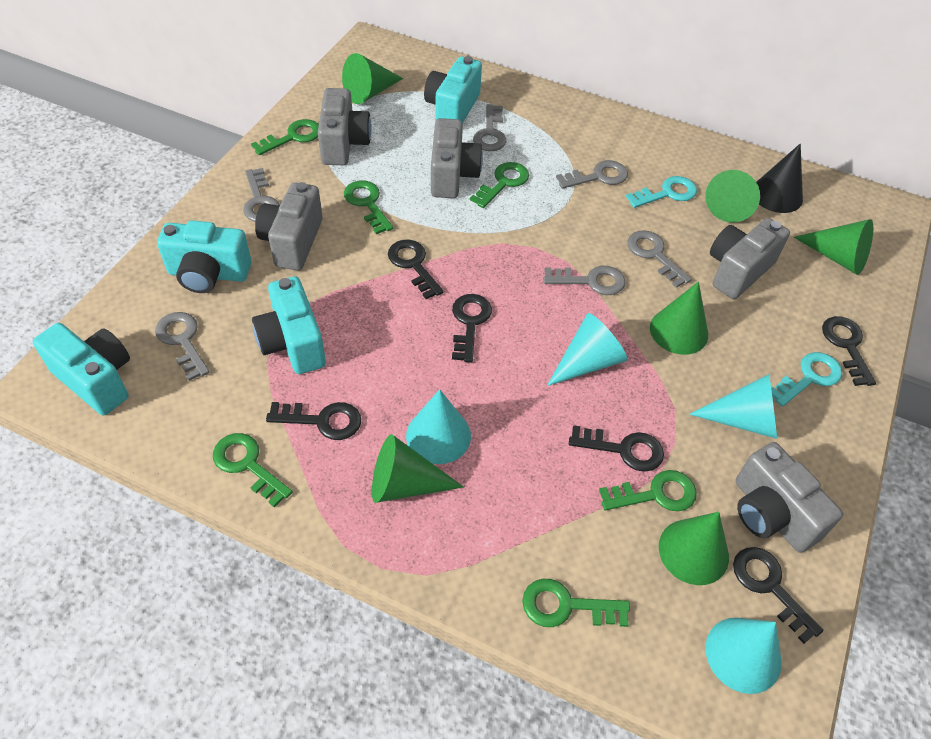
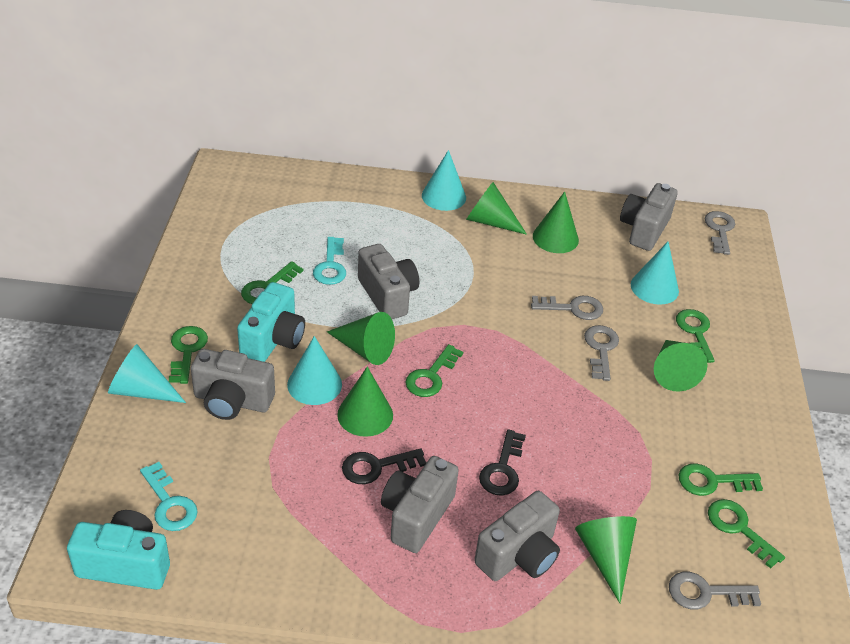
black cone: [756,143,803,213] = 1 -> none = 0
black key: [266,402,361,440] [388,240,444,299] [452,294,492,363] [569,425,664,472] [733,547,824,644] [822,316,876,386] = 6 -> [342,448,426,484] [479,429,526,496] = 2
grey key: [155,312,210,381] [243,168,280,222] [473,104,506,151] [543,266,625,295] [556,160,628,189] [627,230,692,288] = 6 -> [531,296,603,320] [584,325,619,381] [669,572,761,610] [705,211,735,255] = 4
turquoise camera: [33,323,130,415] [157,220,251,293] [252,276,326,374] [424,56,482,123] = 4 -> [67,510,170,590] [237,282,305,362] = 2

